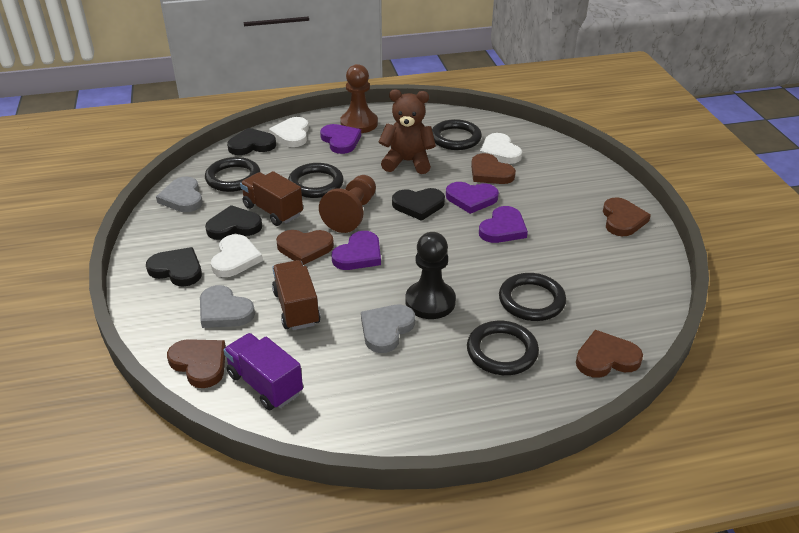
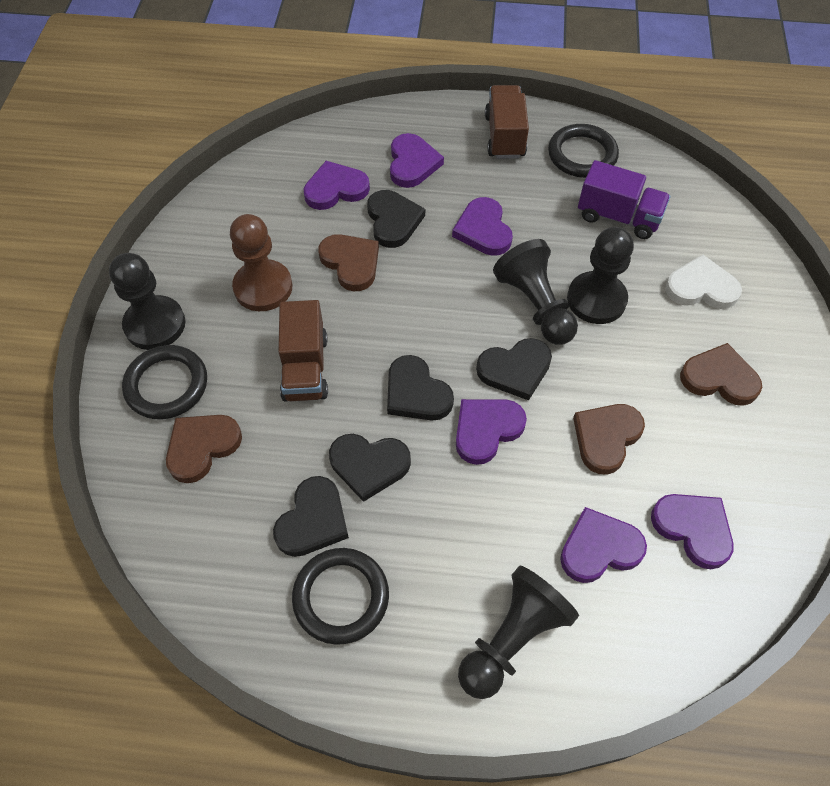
black heart: [146,247,202,286] [205,205,262,240] [227,128,276,155] [392,188,445,221] = 4 -> [273,476,349,557] [329,434,411,502] [367,190,425,248] [387,355,454,421] [476,338,552,400] = 5
black pawn: [406,232,456,319] = 1 -> [109,253,185,350] [458,566,579,699] [493,239,578,345] [567,227,634,324] = 4
black ring: [205,157,260,192] [288,163,344,198] [432,119,482,150] [467,321,539,375] [499,273,566,321] = 5 -> [122,345,207,419] [292,548,389,645] [548,124,619,178] = 3
brown heart: [167,339,226,388] [276,230,334,265] [471,153,516,184] [576,330,643,378] [603,197,651,236] = 5 -> [166,415,242,483] [318,234,379,291] [573,404,645,475] [680,343,762,406] = 4
brown pawn: [319,175,376,233] [340,64,378,133] = 2 -> [230,214,292,311] = 1
brown teddy bear: [379,89,436,174] = 1 -> none = 0
grey heart: [156,177,203,212] [200,285,255,328] [361,305,415,353] = 3 -> none = 0
purple heart: [320,124,361,154] [331,231,381,270] [446,182,499,214] [479,206,528,243] = 4 -> [304,161,370,210] [390,133,444,188] [452,197,513,256] [456,399,527,465] [560,507,647,583] [651,494,734,569] = 6
white heart: [211,234,263,277] [269,117,309,147] [480,133,522,164] = 3 -> [665,254,742,309] = 1

